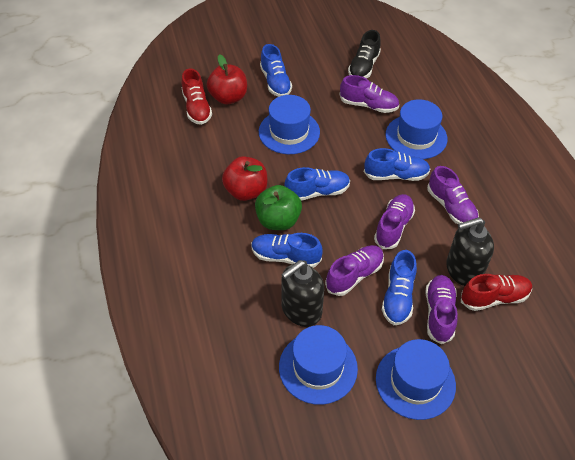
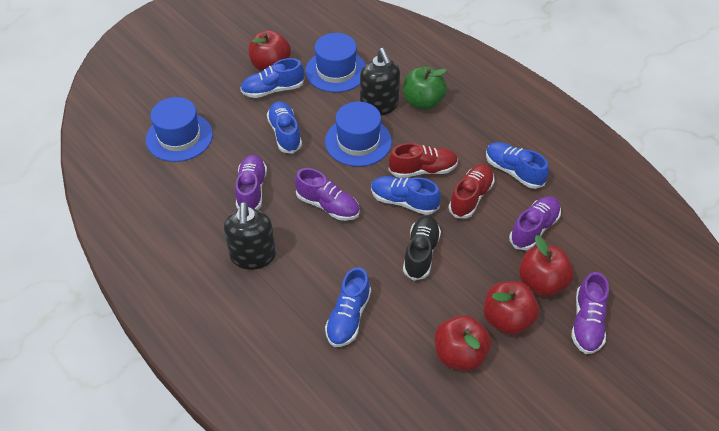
blue hat: [259,95,320,154] [279,325,358,405] [376,339,456,420] [386,99,448,159] = 4 -> [146,97,213,162] [305,33,366,92] [325,102,392,167] = 3
purple shoe: [325,245,384,296] [340,75,399,113] [374,194,415,249] [425,275,458,344] [427,166,479,224] = 5 -> [235,155,267,210] [295,168,360,221] [509,196,561,250] [571,272,609,354] = 4
red apple: [207,54,247,104] [222,156,267,201] = 2 -> [249,30,291,71] [435,315,491,371] [484,281,539,335] [519,235,574,297] = 4

